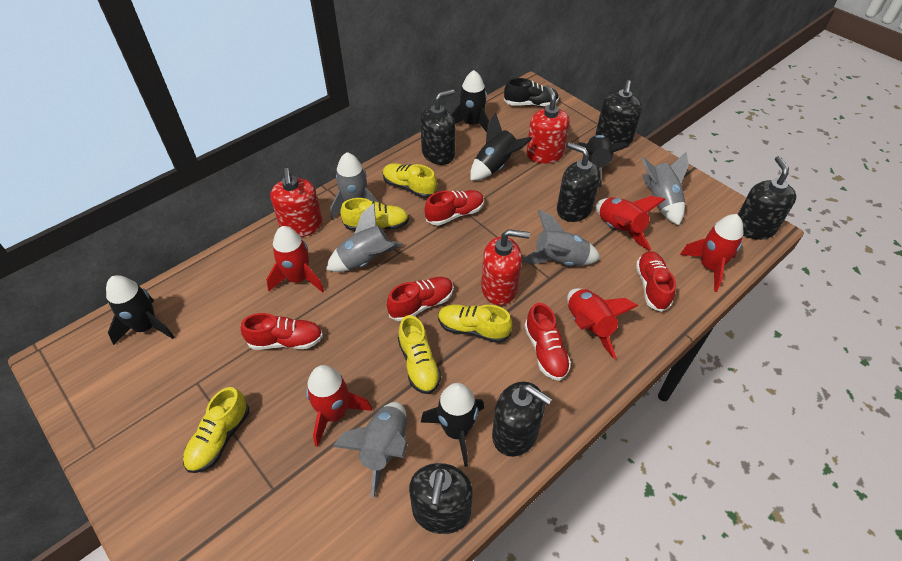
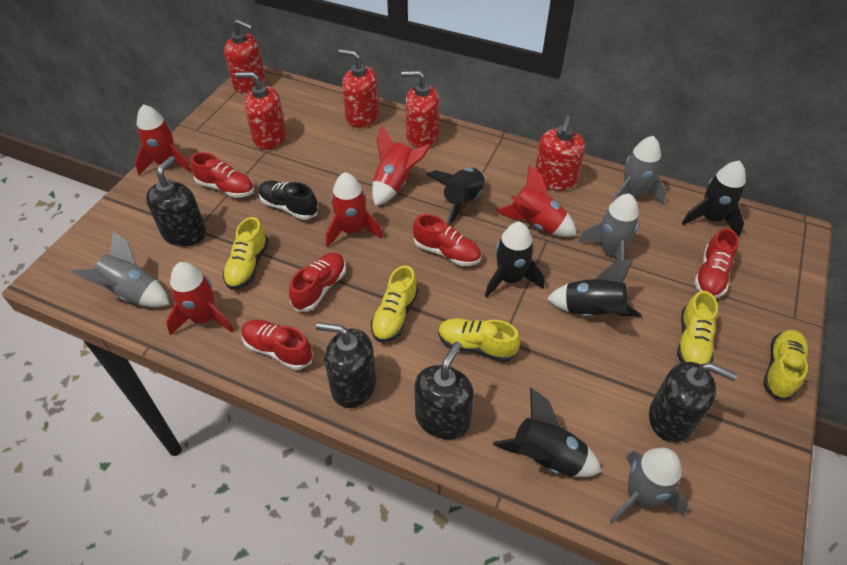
black soap dispenser: [409,463,473,534] [420,89,455,165] [492,382,552,457] [557,142,601,222] [596,80,642,145] [738,156,796,240] = 6 -> [146,156,206,247] [316,322,376,408] [415,341,474,439] [649,362,737,443] = 4
grey rocket: [326,203,403,272] [330,152,378,219] [332,402,407,498] [522,210,600,266] [642,152,689,226] = 5 -> [71,231,170,307] [578,193,639,262] [609,448,688,524] [612,136,666,204] = 4
red soap dispenser: [270,168,322,237] [481,229,530,305] [526,85,570,164] = 3 -> [224,19,265,93] [235,72,286,150] [338,49,379,128] [401,70,440,148] [535,116,585,191] = 5

